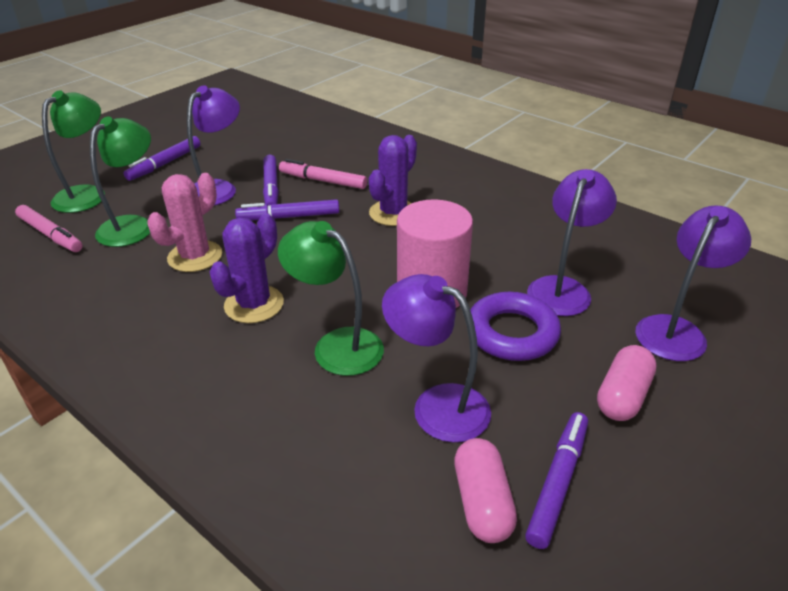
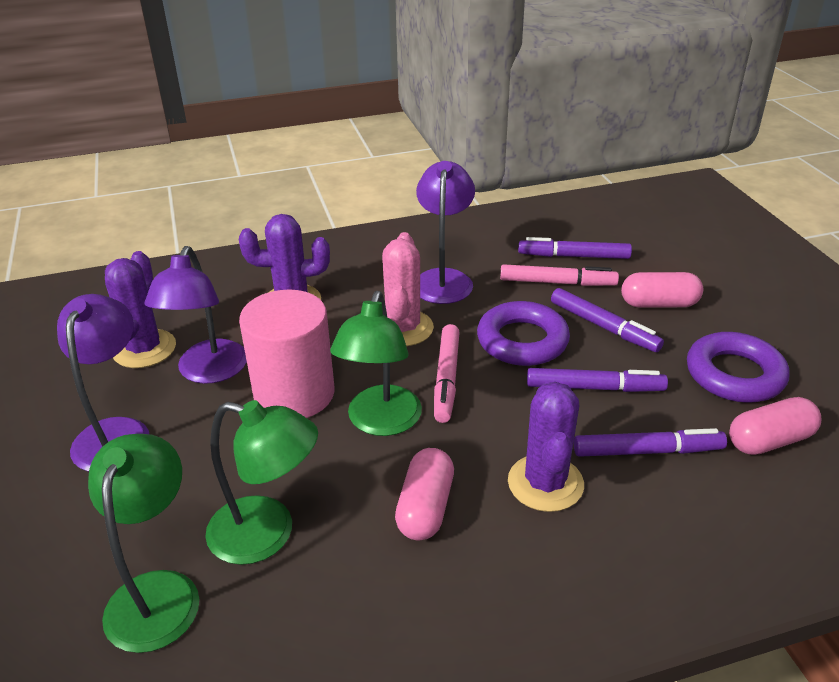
pink capsule: [454,438,517,543] [597,345,657,421] = 2 -> [395,448,454,541] [621,272,703,308] [729,397,821,455] = 3
purple cactus: [209,213,284,323] [369,135,417,226] = 2 -> [105,251,176,368] [239,214,330,300] [508,382,584,512] = 3
purple lamp: [187,85,240,205] [382,274,491,442] [527,169,617,316] [636,206,751,361] = 4 -> [57,294,149,472] [144,246,247,384] [416,161,475,304] = 3
purple ring: [470,292,561,361] = 1 -> [477,301,570,366] [687,332,789,403] = 2

